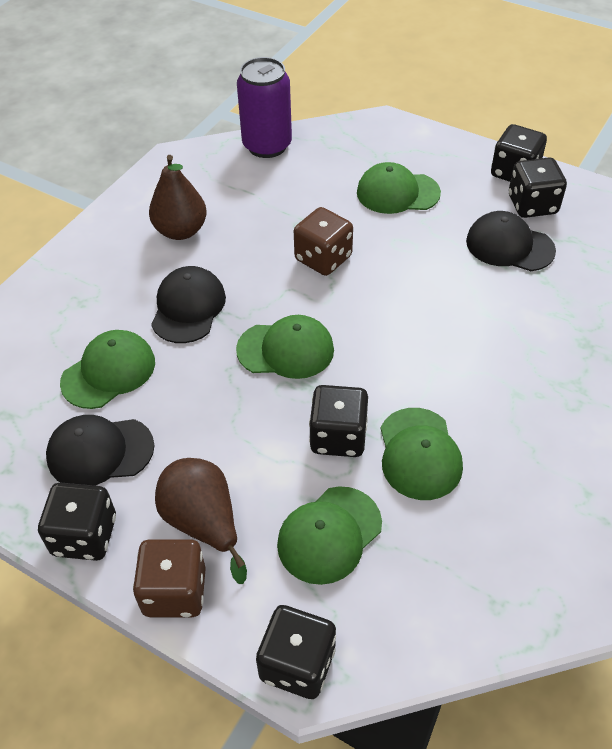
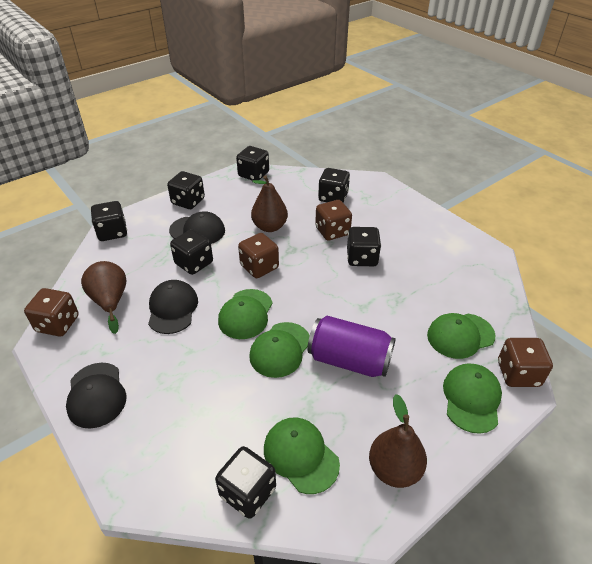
black dice: [38,482,116,561] [256,605,336,699] [309,385,368,457] [491,124,547,182] [509,157,567,218] = 5 -> [91,201,127,241] [167,171,205,209] [170,229,213,275] [215,446,276,519] [236,146,269,181] [318,168,350,203] [347,227,381,266] = 7
brown dice: [133,539,206,617] [294,207,353,276] = 2 -> [24,288,79,336] [238,233,279,278] [315,200,352,240] [498,338,553,387] = 4
brown pear: [149,155,207,240] [155,458,247,584] = 2 -> [81,261,127,334] [251,175,288,232] [369,394,427,488] = 3

